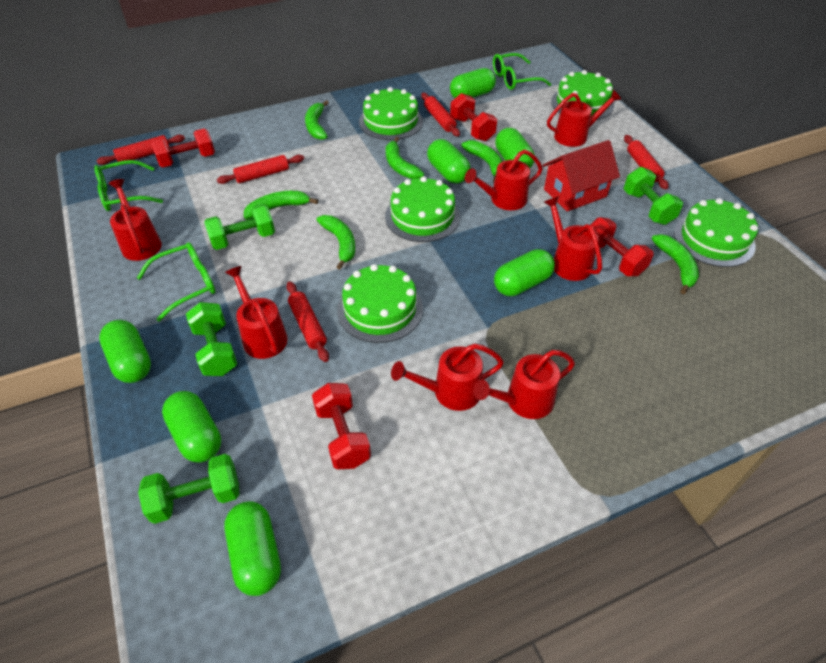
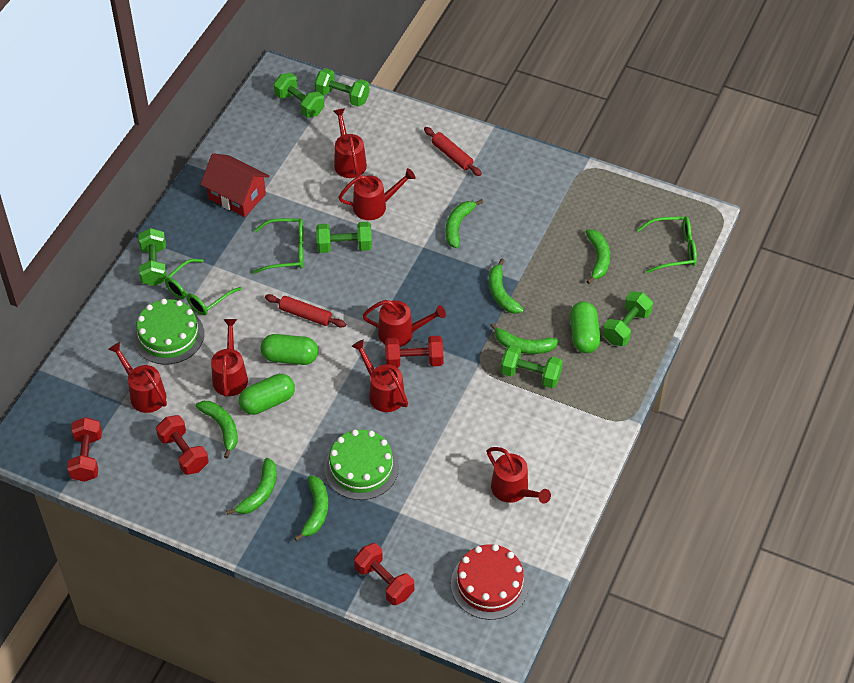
green banana: [244,191,318,220] [305,100,329,140] [317,215,355,269] [386,137,424,179] [461,140,503,182] [652,234,699,294] = 6 -> [195,401,238,459] [226,458,277,515] [294,475,328,541] [446,199,483,248] [489,259,524,314] [490,323,559,354] [586,229,610,284] = 7
green cake: [337,264,423,343] [359,87,423,140] [385,176,460,242] [551,70,614,120] [674,198,758,267] = 5 -> [133,299,204,365] [324,430,399,500] = 2
green capsule: [99,320,151,383] [162,391,221,462] [224,501,281,596] [427,139,471,184] [450,68,496,98] [494,249,555,296] [495,128,535,168] = 7 -> [239,374,295,415] [261,334,318,365] [570,301,601,353] = 3
green dumbbell: [138,454,239,524] [186,302,237,376] [204,204,275,250] [624,167,683,225] = 4 -> [138,228,167,286] [274,73,324,118] [315,68,370,107] [316,222,372,253] [501,345,563,388] [603,291,653,346] = 6
red cake: none = 0 -> [451,544,529,620] = 1
red rolling pin: [97,135,185,165] [217,155,304,184] [286,282,329,362] [421,93,460,137] [624,135,669,189] = 5 -> [265,294,346,328] [424,127,482,176] = 2

